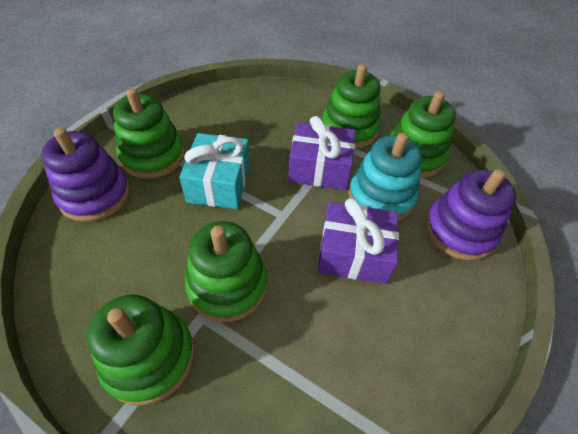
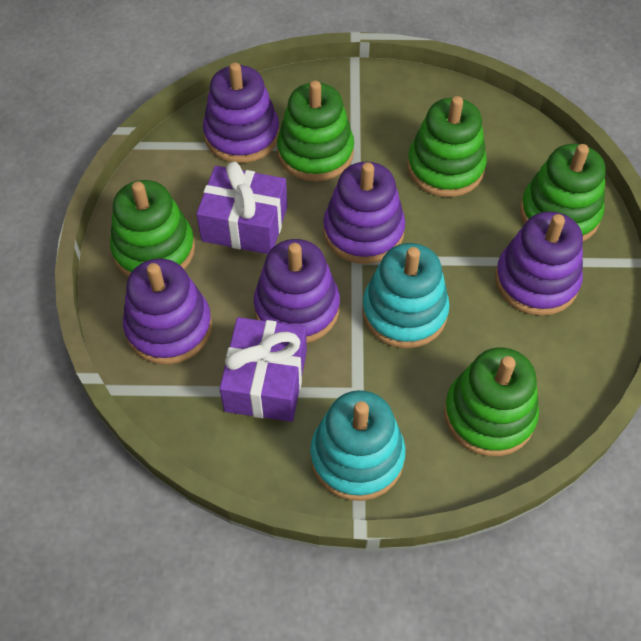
purple stacking toy: [41,128,130,222] [425,169,516,260] = 2 -> [123,258,212,365] [203,62,279,163] [254,239,340,343] [323,162,405,264] [495,211,583,316] = 5
turquoise gift: [179,133,250,209] = 1 -> none = 0
turquoise stacking toy: [349,133,422,221] = 1 -> [310,390,406,501] [362,243,450,348] = 2

